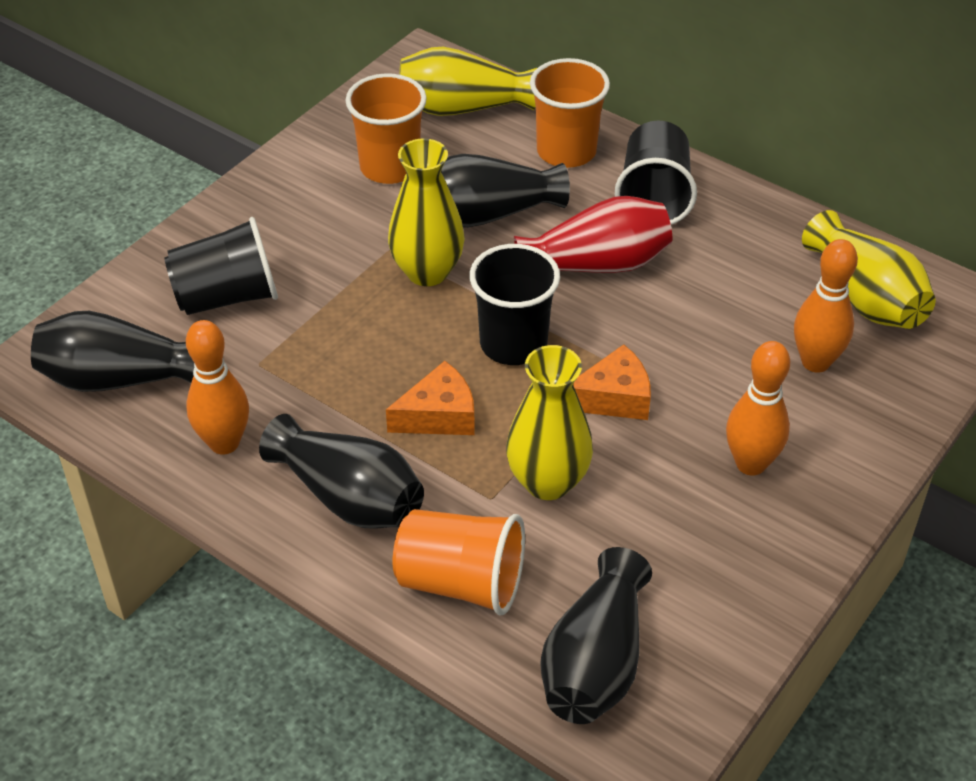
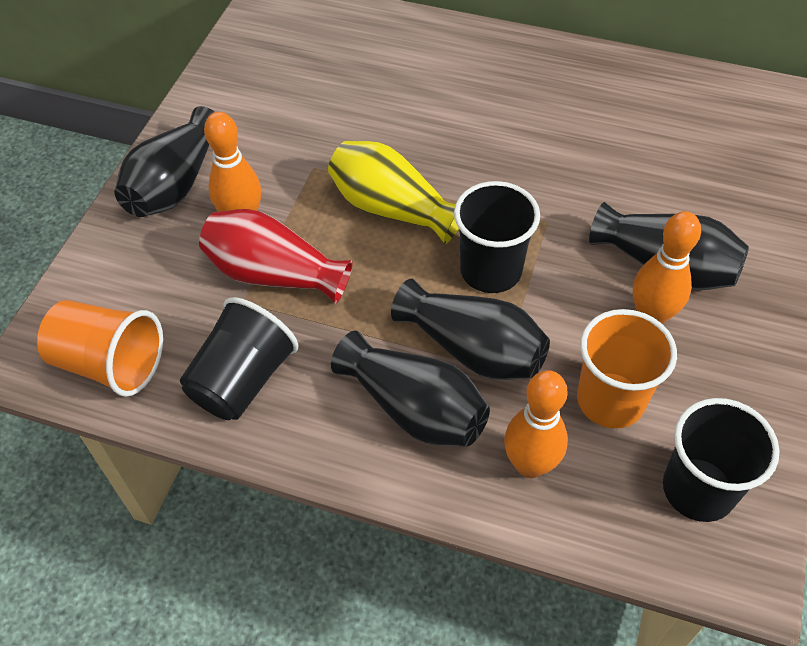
orange cheese: [386,361,475,435] [573,344,651,420] = 2 -> none = 0
orange cup: [345,73,427,184] [393,509,525,616] [530,58,610,168] = 3 -> [37,300,163,397] [577,309,677,429] = 2
yellow vase: [388,138,465,286] [399,47,537,116] [506,345,593,500] [802,210,936,329] = 4 -> [328,141,459,244] = 1

